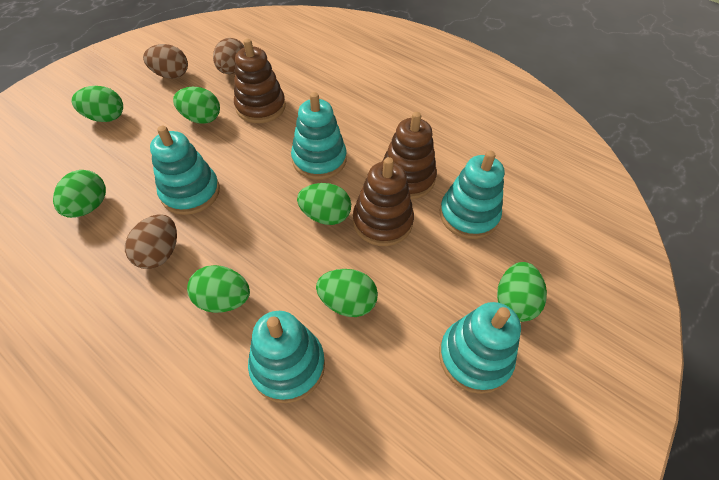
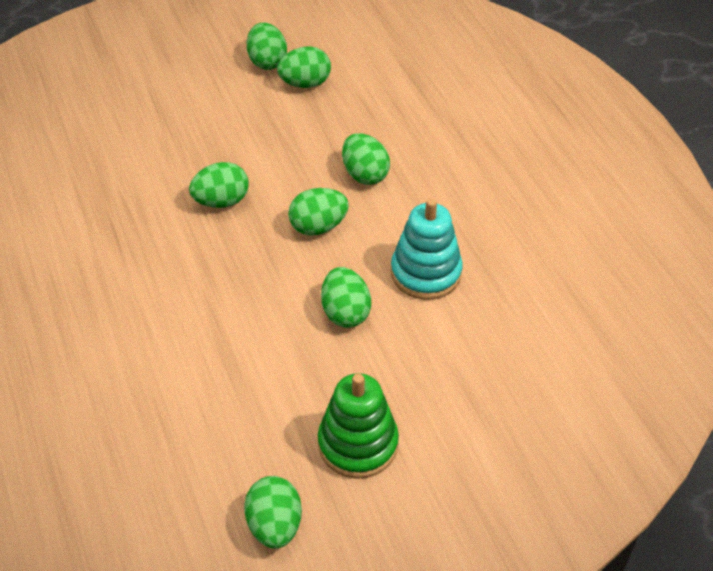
brown egg: [125,214,177,269] [143,44,188,79] [213,38,244,74] = 3 -> none = 0
brown stacking toy: [234,39,286,123] [353,157,414,246] [382,112,437,199] = 3 -> none = 0
green stacking toy: none = 0 -> [318,373,399,479] = 1
turquoise stacking toy: [150,126,220,215] [248,311,325,403] [291,92,347,180] [439,302,521,394] [440,151,505,239] = 5 -> [391,198,463,300] = 1

